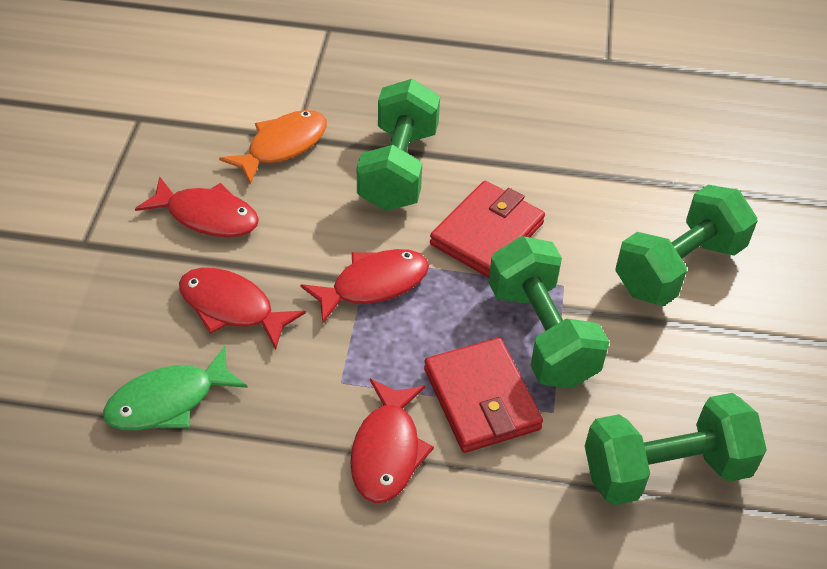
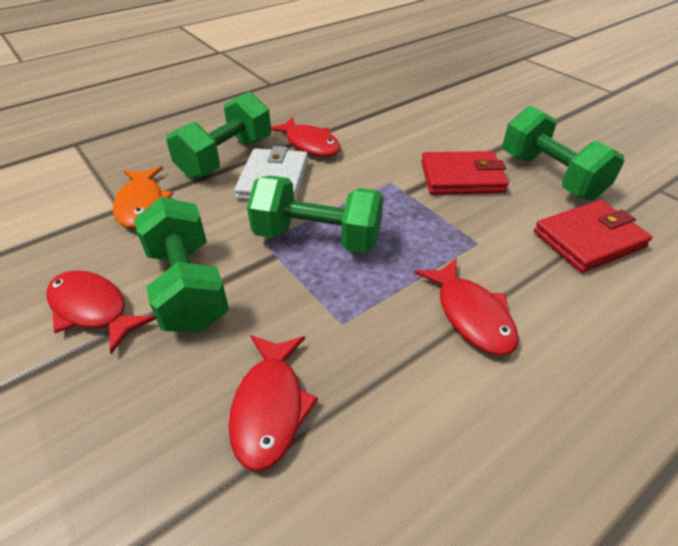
green fish: [103,346,248,430] = 1 -> none = 0
white wallet: none = 0 -> [234,146,308,201] = 1

